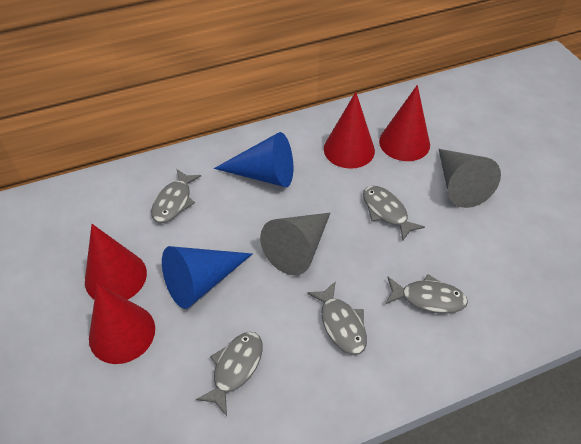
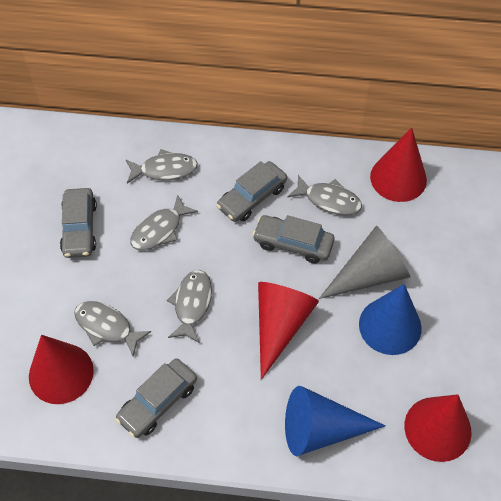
grey car: none = 0 -> [60,188,97,258] [115,358,197,438] [216,161,287,222] [252,215,335,263] = 4
grey cone: [260,213,330,275] [439,149,501,208] = 2 -> [319,226,410,299] = 1

